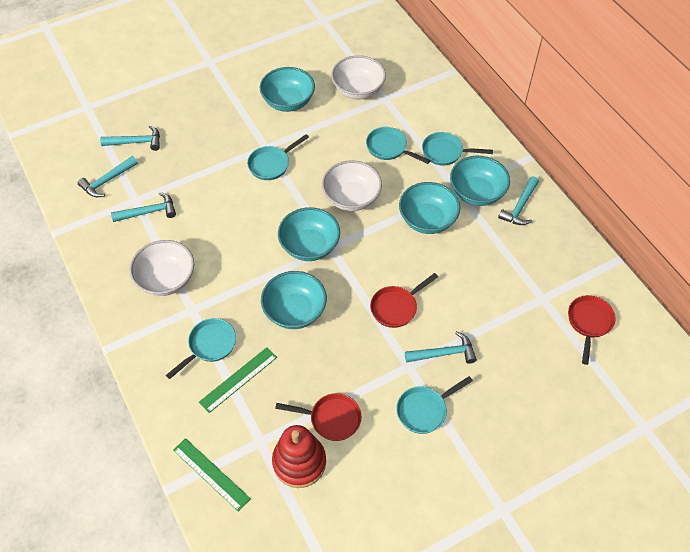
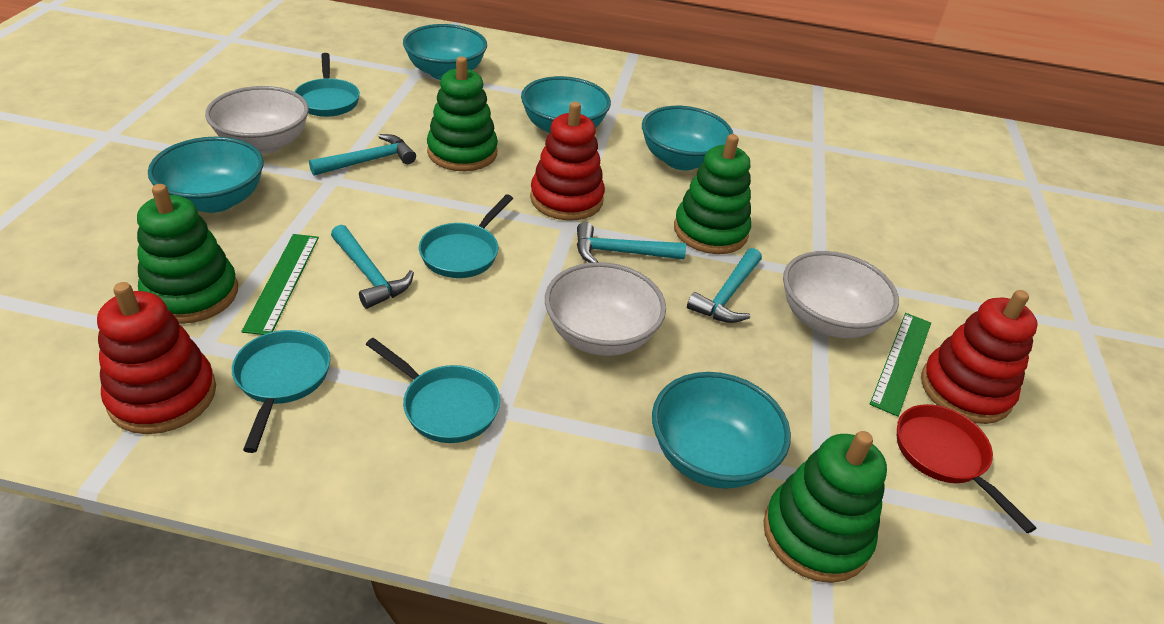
green stacking toy: none = 0 -> [137,184,238,324] [427,57,498,171] [674,134,751,254] [763,431,887,583] = 4
red pan: [275,393,362,441] [370,273,438,328] [568,295,615,365] = 3 -> [897,404,1037,533] = 1
red stacking toy: [272,425,326,488] = 1 -> [97,282,216,434] [530,102,605,221] [921,290,1038,424] = 3
turquoise hammer: [78,156,138,197] [100,125,160,151] [111,192,176,222] [405,331,477,364] [498,176,539,225] = 5 -> [309,134,416,176] [331,225,414,309] [577,222,686,263] [687,248,762,323] = 4
turquoise pan: [166,318,236,379] [247,134,309,180] [366,127,430,164] [396,376,473,434] [422,132,493,166] = 5 -> [232,330,330,453] [294,53,360,117] [365,338,500,443] [419,194,513,278] = 4

